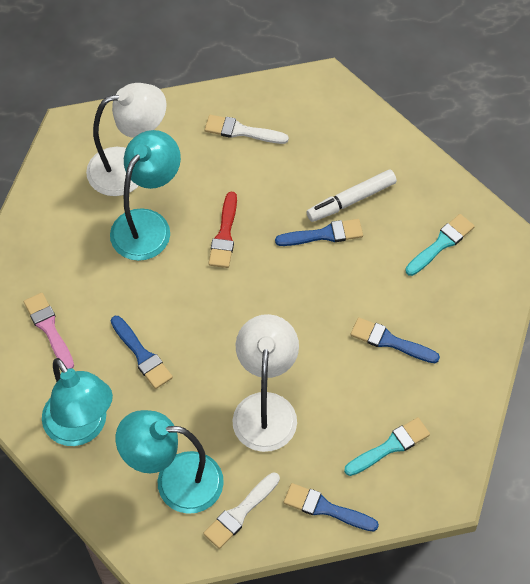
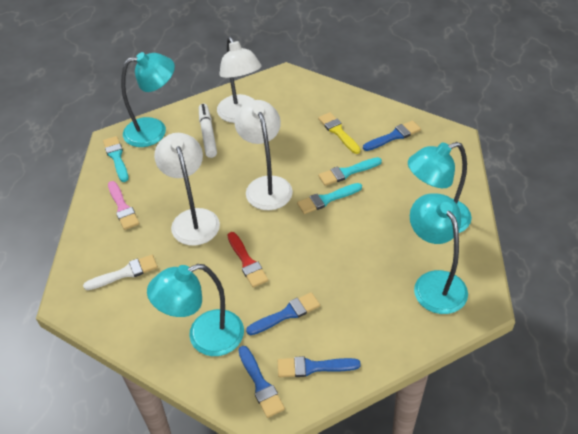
turquoise brush: [344,417,430,476] [405,214,475,276] = 2 -> [103,136,129,182] [297,183,362,214] [318,157,382,186] = 3
turquoise lamp: [42,358,113,446] [110,130,181,261] [116,410,224,514] = 3 -> [121,52,175,147] [147,264,244,356] [408,142,472,233] [410,193,468,314] = 4
white brush: [203,472,280,549] [204,115,289,144] = 2 -> [83,255,158,290] = 1
white lamp: [86,83,166,196] [232,314,299,452] = 2 -> [154,133,220,246] [217,37,261,123] [234,100,293,210] = 3
yellow brush: none = 0 -> [318,112,361,154] = 1

